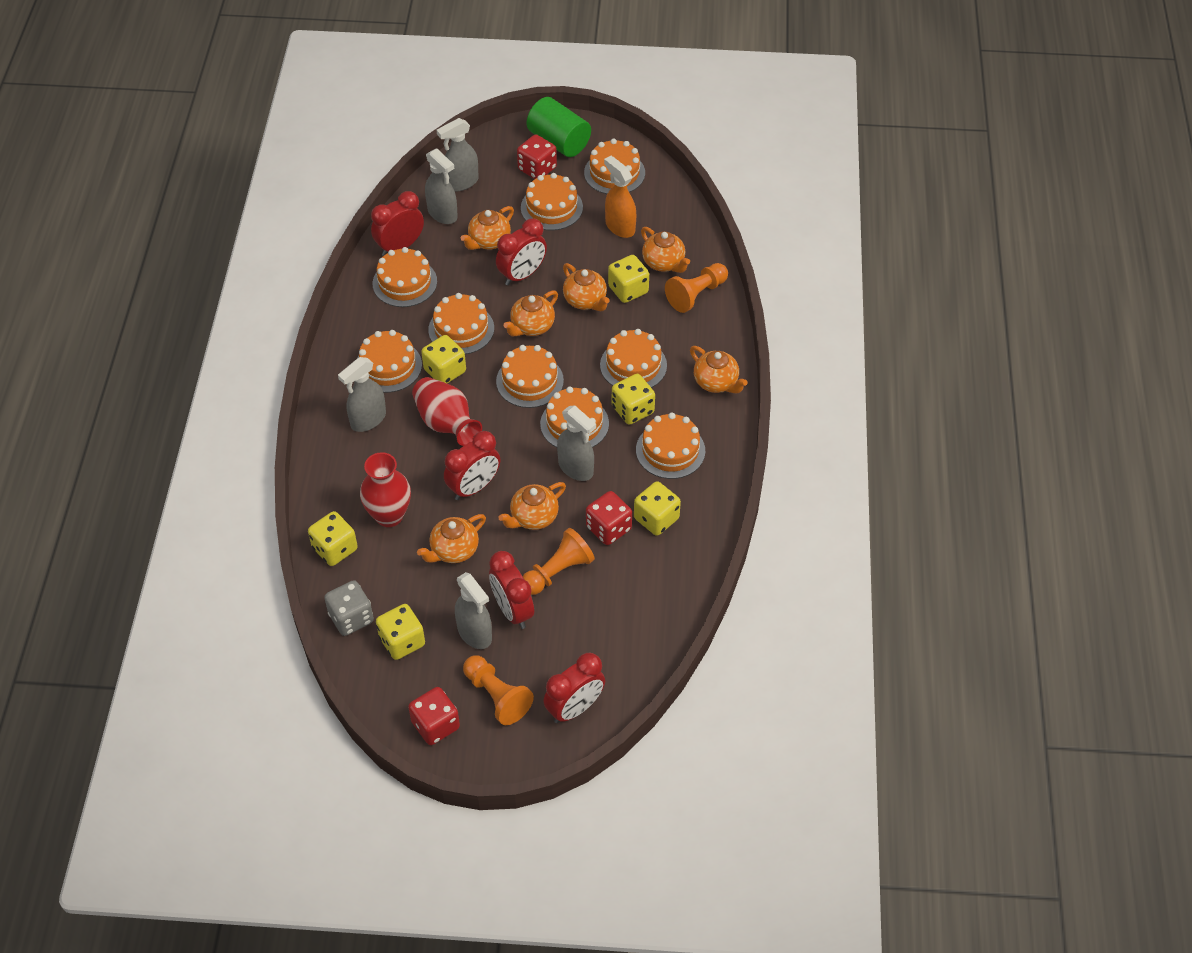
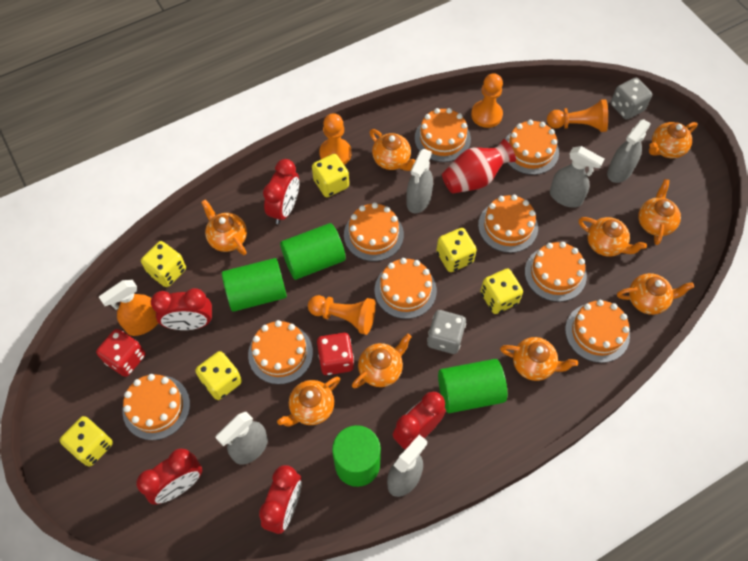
green cylinder: [527,97,591,157] = 1 -> [222,258,287,312] [280,223,346,280] [332,425,381,487] [438,359,507,413] = 4
grey dice: [324,580,374,636] = 1 -> [427,310,466,354] [611,77,652,120] = 2
orange pawn: [463,655,534,725] [523,528,595,595] [665,263,728,313] = 3 -> [308,295,376,335] [319,113,351,165] [471,73,503,128] [547,99,608,132] = 4
orange teapot: [417,514,486,563] [461,206,514,250] [498,482,566,530] [503,290,558,336] [563,263,610,311] [641,227,690,273] [690,346,748,393] = 7 -> [201,200,247,255] [277,377,340,427] [352,334,411,388] [369,129,415,171] [500,337,578,381] [579,217,647,257] [617,273,694,315] [638,179,681,245] [649,122,697,158] = 9
red dice: [408,687,460,745] [517,134,557,179] [586,491,632,545] = 3 -> [96,329,146,377] [317,333,354,375] = 2
red vase: [360,452,411,527] [412,377,482,446] = 2 -> [442,139,516,194] = 1

